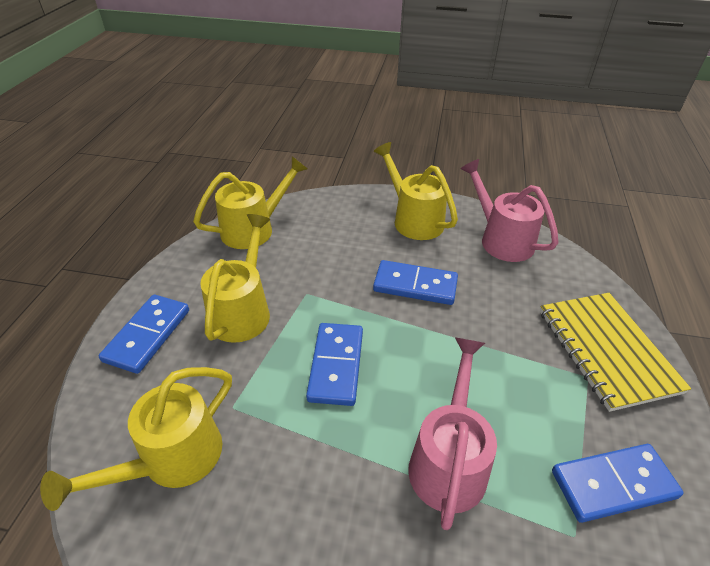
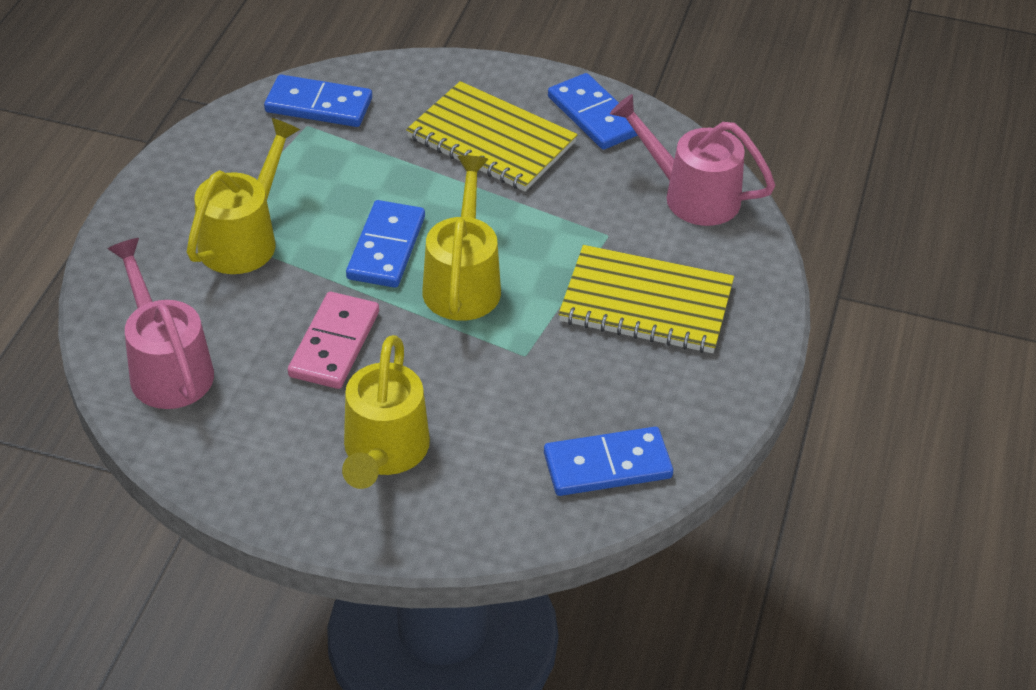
pink domino: none = 0 -> [288,292,379,389] = 1
yellow notebook: [540,293,691,412] = 1 -> [406,81,578,192] [558,245,734,353] = 2
yellow watering can: [40,367,232,511] [193,156,308,249] [200,214,270,343] [374,142,458,240] = 4 -> [187,118,300,274] [342,335,430,489] [422,155,501,321] = 3

